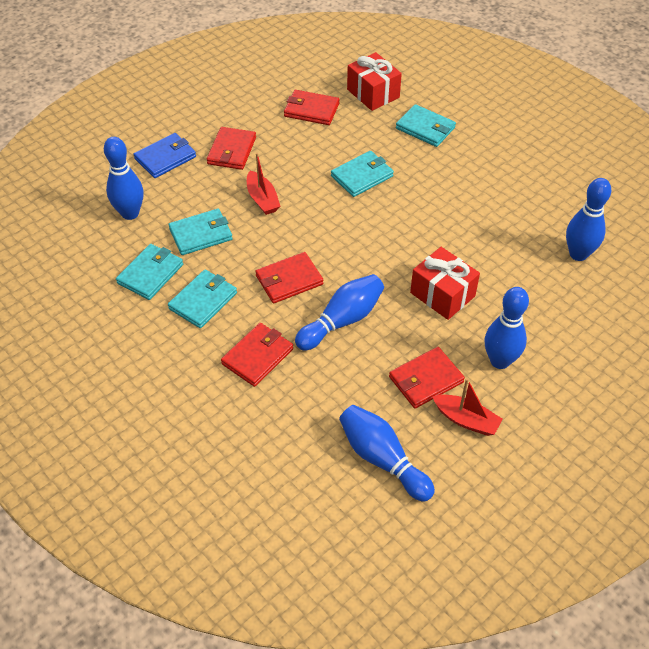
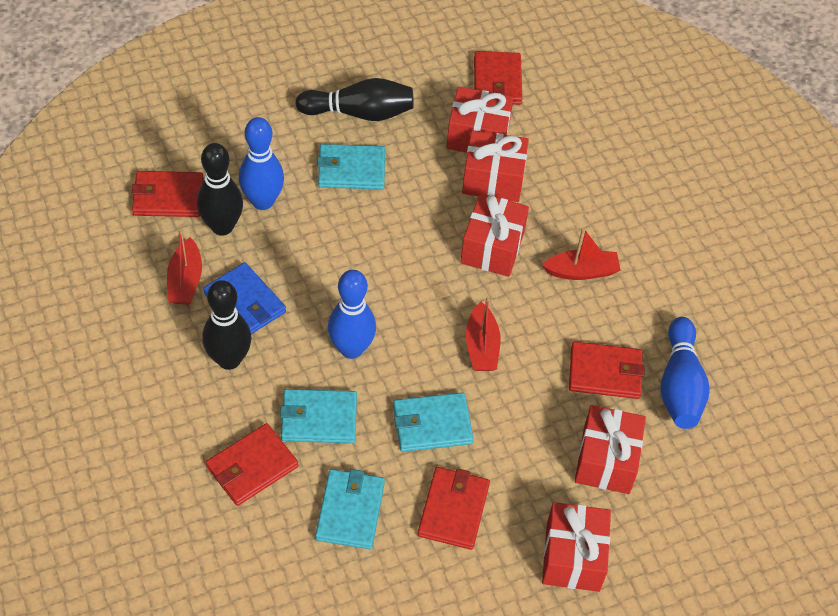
black bowling pin: none = 0 -> [197,143,243,236] [202,280,251,370] [295,78,414,121] = 3
blue bowling pin: [104,137,144,220] [295,274,384,351] [339,405,435,502] [485,287,529,369] [566,178,611,261] = 5 -> [239,117,284,210] [328,270,376,359] [661,317,710,429] = 3
red boat: [247,153,281,215] [432,378,503,436] = 2 -> [167,229,202,305] [466,296,500,371] [542,228,620,280] = 3
red gift: [347,52,402,111] [410,247,480,320] = 2 -> [446,87,513,153] [460,193,529,277] [462,130,529,202] [542,502,611,592] [575,405,646,494] = 5
turquoise wallet: [116,244,183,300] [168,209,233,255] [168,269,237,328] [331,151,394,197] [396,104,456,147] = 5 -> [280,389,357,443] [315,469,385,549] [317,144,385,190] [393,392,474,452] = 4

